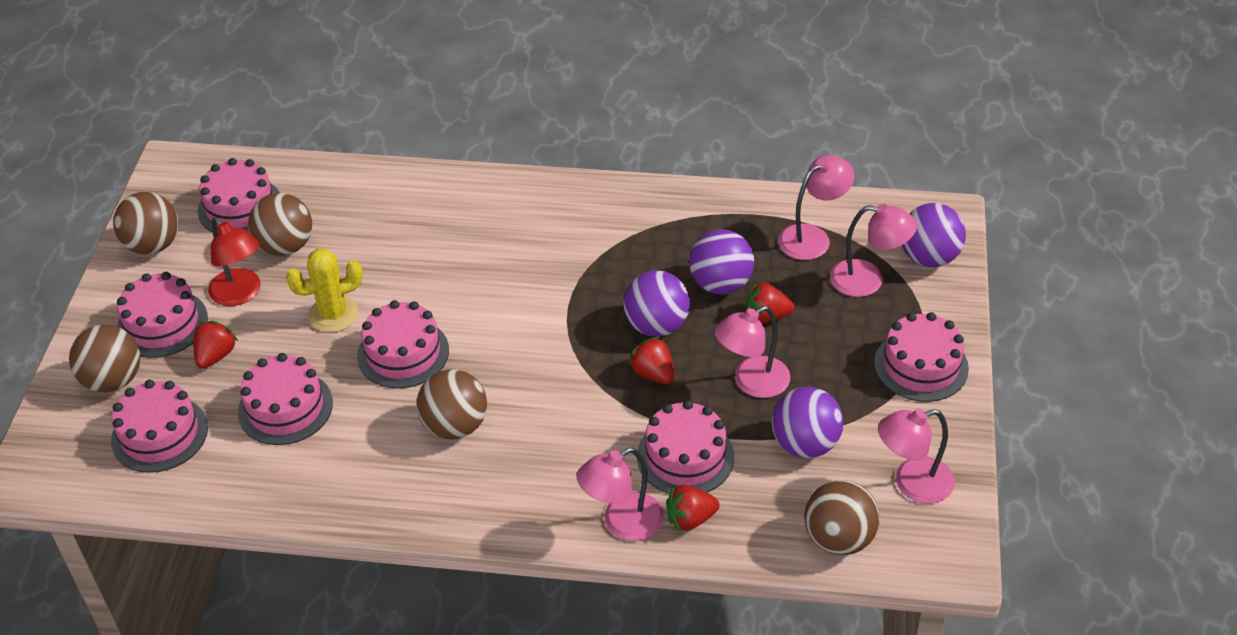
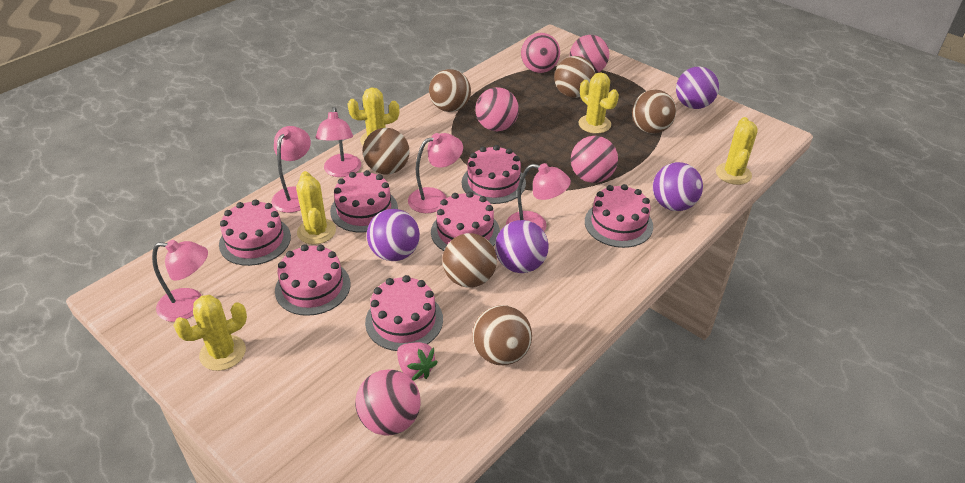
brown ball: [69,324,140,392] [113,192,179,255] [248,193,312,256] [417,369,487,439] [804,480,880,555] = 5 -> [363,128,410,175] [429,69,471,112] [443,233,497,288] [472,305,532,365] [554,56,595,98] [632,89,676,134] = 6
pink ball: none = 0 -> [355,369,421,436] [475,87,519,131] [521,33,560,73] [570,35,609,74] [571,136,618,183] = 5
pink strawberry: none = 0 -> [397,342,438,381] = 1
red lamp: [208,217,261,306] = 1 -> none = 0
red strawberry: [194,321,238,368] [628,336,674,384] [666,485,720,532] [746,281,794,323] = 4 -> none = 0
yellow cactus: [286,248,363,332] = 1 -> [173,295,247,371] [296,171,336,245] [348,88,399,145] [578,72,619,134] [716,117,758,185] = 5

